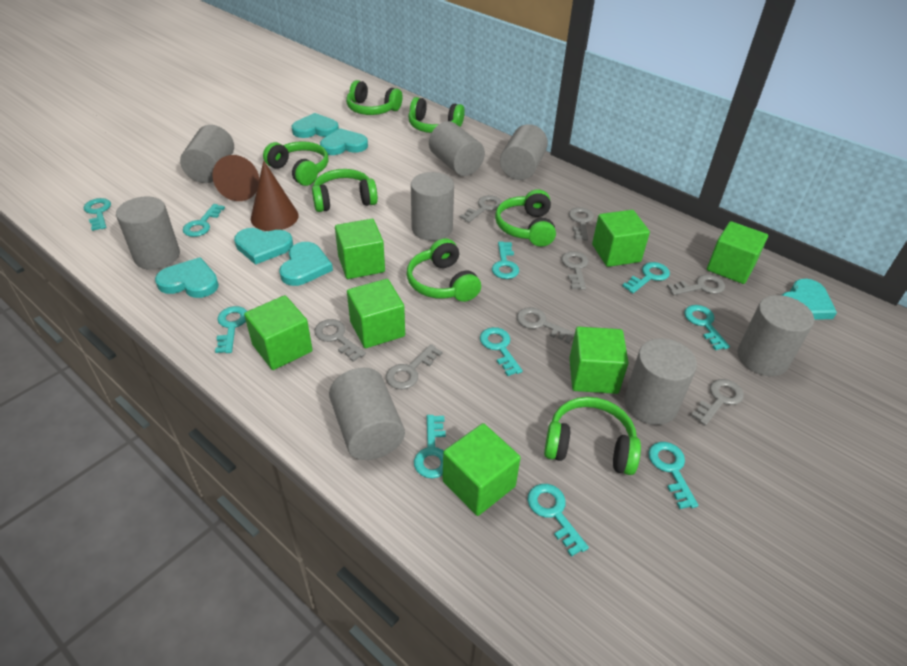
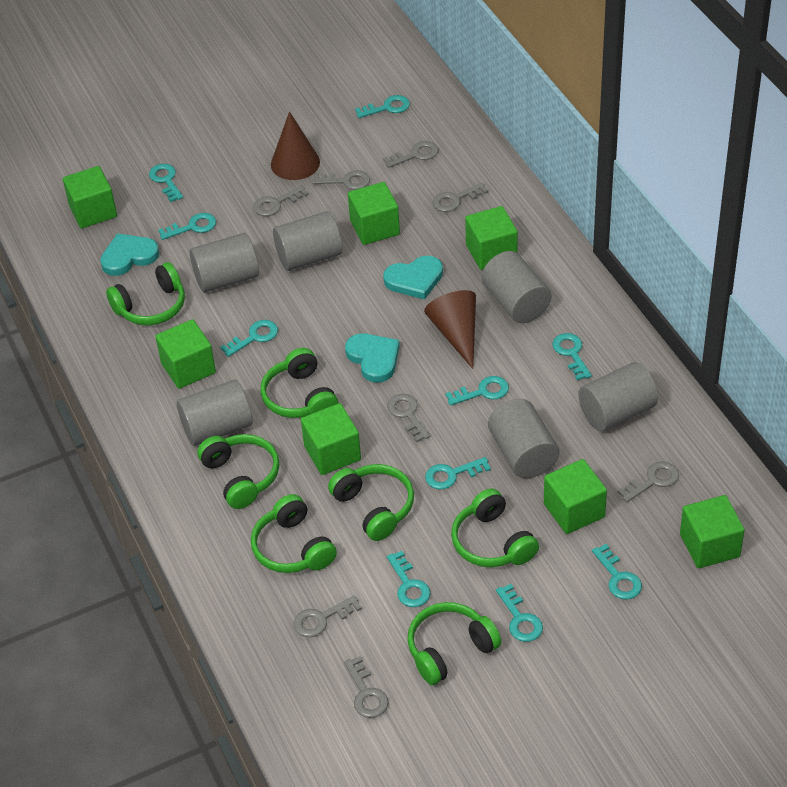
grey cylinder: [116,197,180,270] [180,125,234,183] [329,368,405,460] [411,172,454,241] [429,121,485,176] [500,124,548,180] [624,338,697,425] [737,295,814,376] = 8 -> [177,380,253,446] [190,233,259,293] [273,211,342,271] [481,251,551,323] [488,399,559,478] [578,362,658,432] = 6
turquoise heart: [155,257,219,298] [234,228,293,265] [279,242,333,286] [291,113,339,138] [320,128,368,155] [782,279,837,320] = 6 -> [100,233,159,276] [345,333,400,382] [383,256,443,300] = 3

